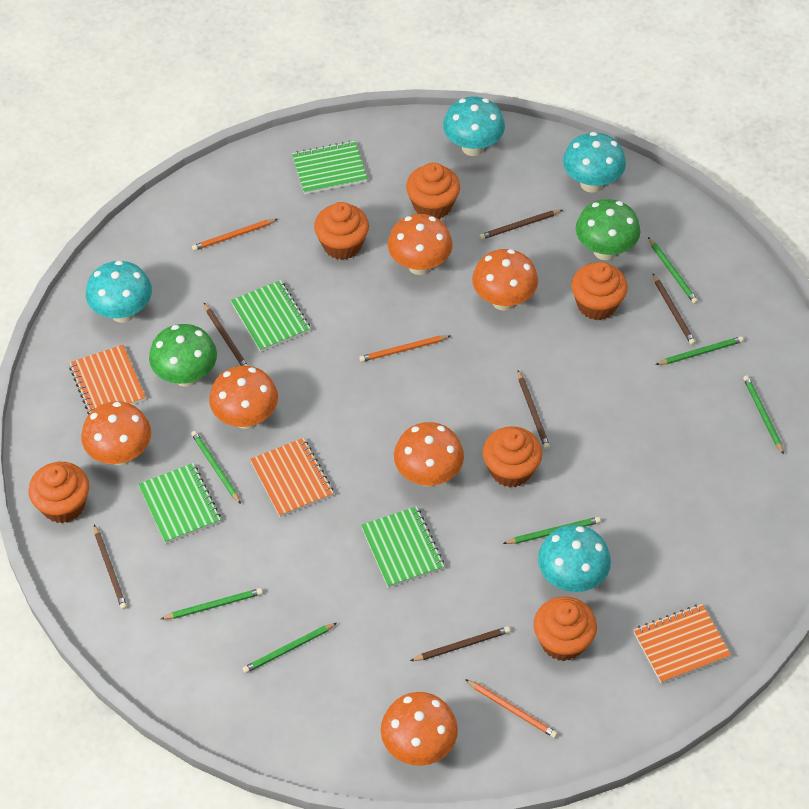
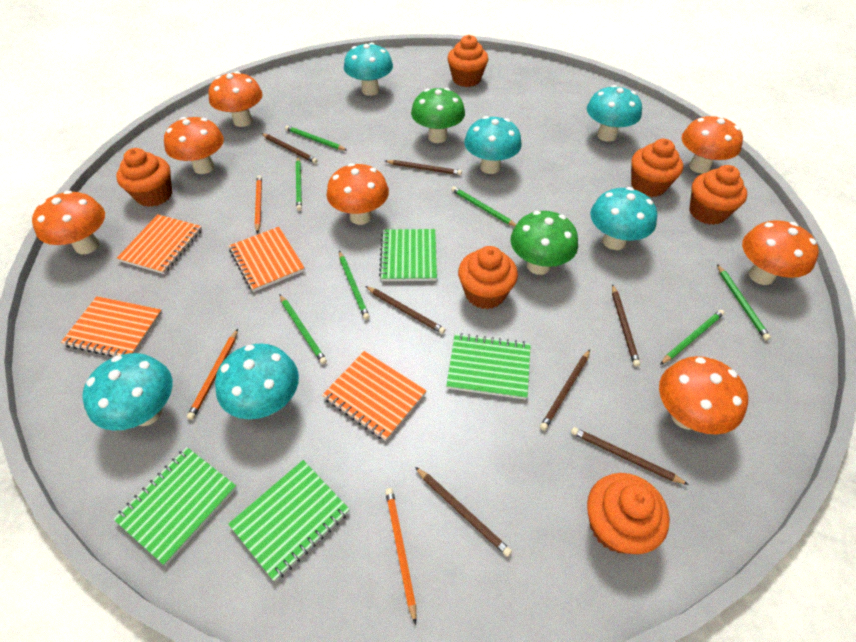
brown pencil: [94,525,127,610] [204,303,248,366] [410,626,510,661] [479,210,562,240] [518,370,550,449] [652,273,696,345] = 6 -> [261,133,318,164] [365,286,446,334] [385,160,462,175] [415,467,512,557] [540,349,590,431] [571,427,689,485] [612,284,640,367] = 7
orange mushroom: [81,401,151,465] [209,366,278,429] [381,692,458,766] [388,214,453,275] [394,422,464,486] [472,249,538,311] = 6 -> [32,191,105,254] [164,117,224,174] [208,71,263,127] [327,163,389,225] [659,356,748,434] [682,115,743,173] [742,220,819,285] = 7
orange notebook: [69,345,146,415] [250,438,334,517] [633,604,731,683] = 3 -> [61,296,162,357] [117,214,202,274] [229,227,305,292] [322,351,426,441] = 4
turquoise mushroom: [86,261,152,323] [443,97,505,156] [538,525,611,592] [563,132,626,193] = 4 -> [82,353,173,431] [215,343,299,419] [344,42,393,96] [464,116,522,174] [587,85,642,142] [590,187,657,250] = 6

